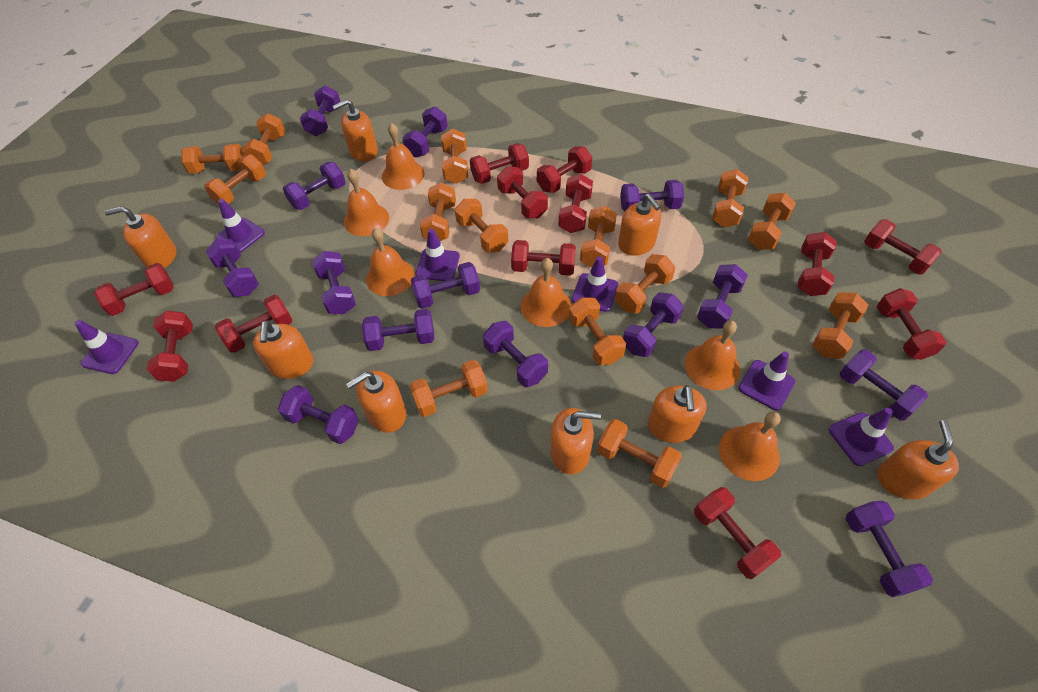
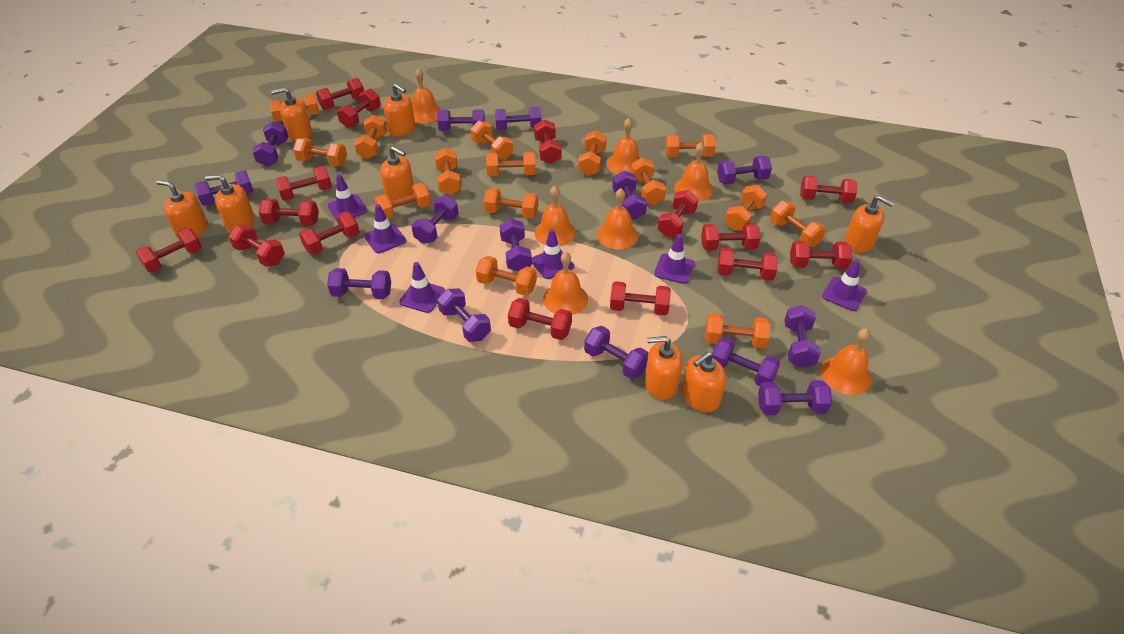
orange bell: [344,169,389,236] [366,227,415,296] [382,123,425,190] [521,258,571,327] [685,320,740,390] [719,411,781,481] = 6 -> [412,68,442,123] [534,186,576,246] [543,252,588,315] [597,188,638,249] [607,118,640,174] [674,142,713,201] [820,328,871,395] = 7
orange dumbbell: [181,144,245,174] [204,154,266,205] [242,113,285,165] [410,360,488,417] [420,183,456,241] [441,129,468,184] [455,199,508,252] [568,297,626,365] [580,206,617,267] [597,419,682,488] [615,254,675,314] [712,169,749,227] [748,193,796,250] [812,292,868,359] = 14 -> [269,94,319,122] [293,138,347,166] [354,115,387,159] [374,183,431,219] [434,148,461,195] [471,121,513,160] [476,256,537,296] [483,188,539,219] [486,152,536,176] [578,130,606,176] [631,158,666,205] [665,134,716,157] [705,313,771,349] [725,185,767,231] [770,201,826,247] = 15
red dumbbell: [94,263,174,316] [147,310,193,382] [215,295,292,353] [470,143,529,184] [497,166,548,218] [511,240,576,276] [537,146,592,193] [559,174,593,233] [694,487,781,579] [798,232,837,296] [864,219,942,275] [877,288,947,360] = 12 -> [136,227,202,273] [229,224,285,267] [259,199,319,226] [275,166,332,201] [299,212,360,254] [316,78,364,110] [337,89,381,128] [508,298,572,340] [534,119,561,164] [610,281,671,315] [657,190,698,238] [701,223,760,251] [717,248,778,280] [790,241,853,269] [800,175,857,204] = 15

